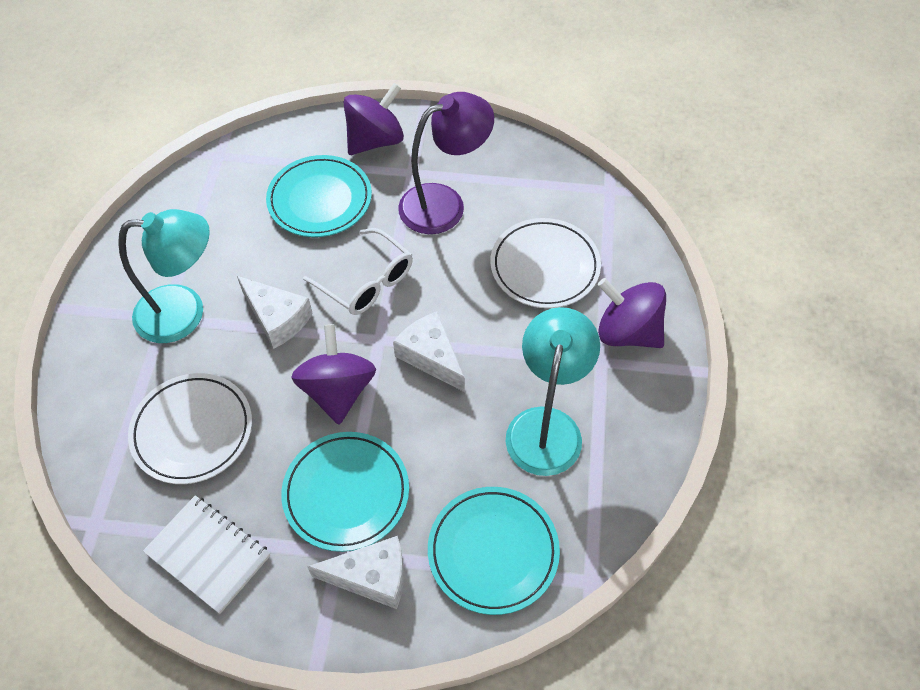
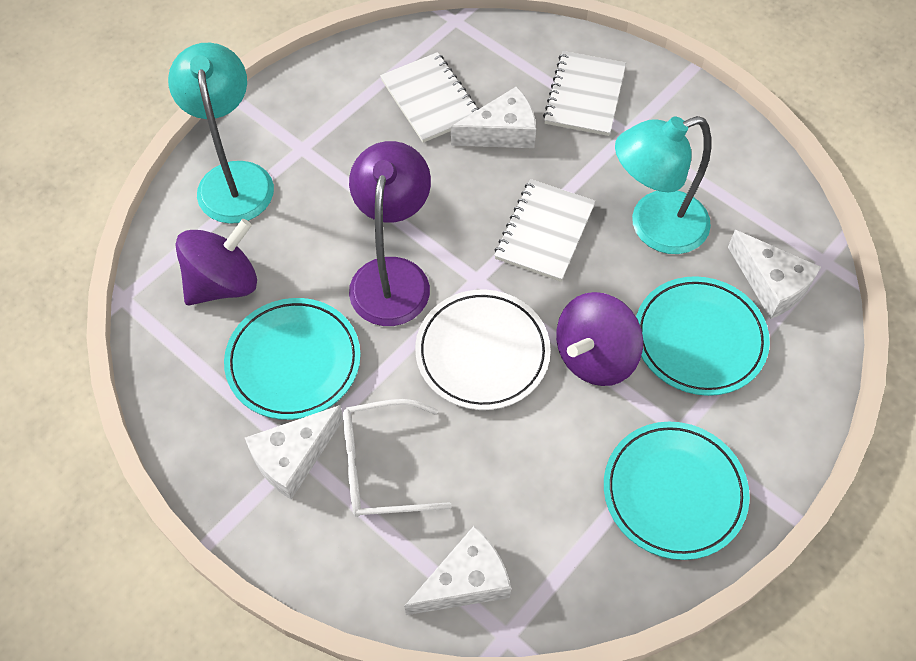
purple spinning top: [291,324,376,425] [344,83,404,155] [598,278,666,348] = 3 -> [175,219,257,305] [556,292,643,386] = 2
white cheese: [237,276,313,349] [307,536,404,609] [393,311,465,392] = 3 -> [245,405,343,499] [404,526,511,615] [451,86,536,148] [728,230,821,319] = 4
white notebook: [143,495,270,614] = 1 -> [380,52,480,143] [494,179,596,282] [543,51,626,136] = 3
white plate: [128,373,252,484] [490,218,601,308] = 2 -> [415,289,551,410] = 1

